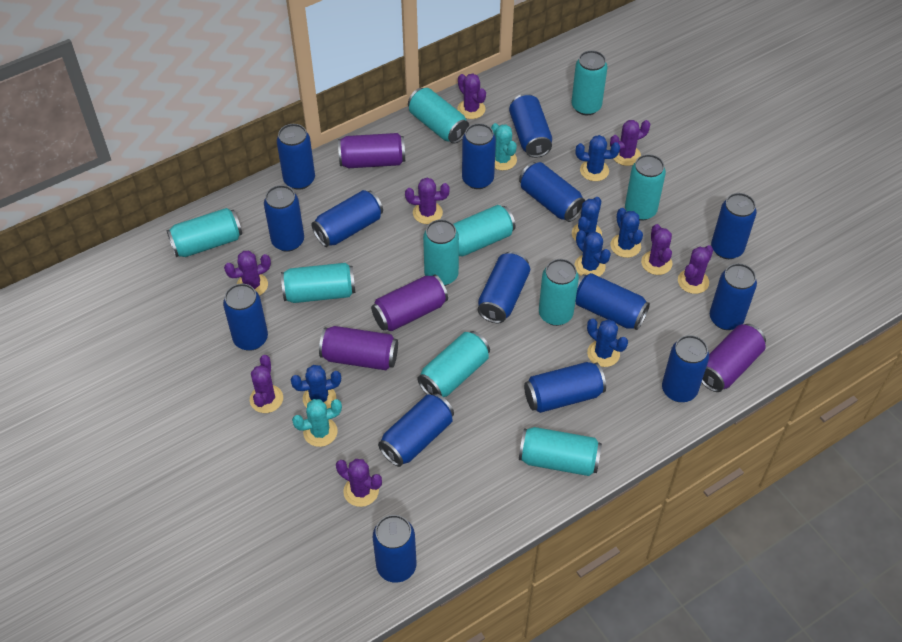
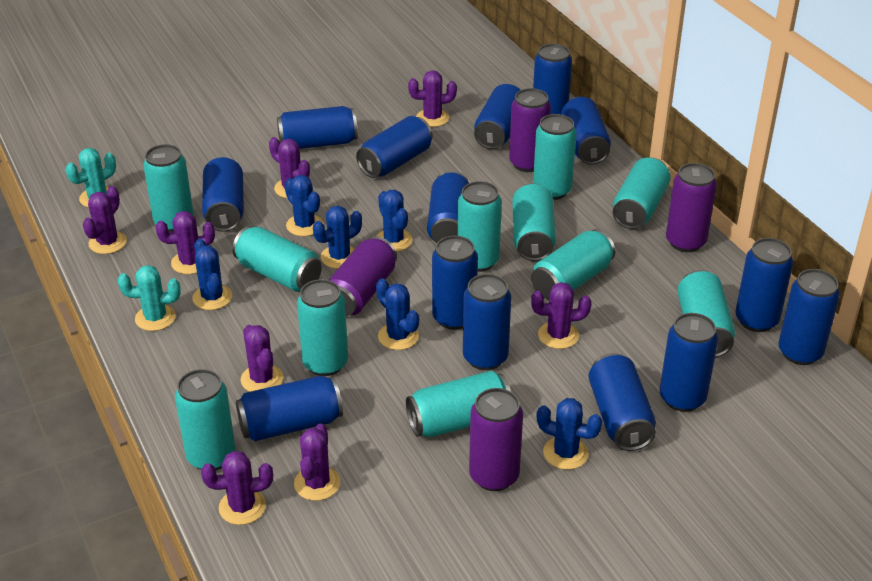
blue can: [223,284,268,351] [264,185,304,252] [277,124,315,190] [312,190,383,247] [373,515,416,583] [378,393,454,467] [462,123,496,189] [478,251,530,323] [509,94,552,158] [519,162,586,222] [524,362,606,413] [575,273,650,330] [662,335,709,402] [710,263,757,330] [711,193,757,259] = 15 -> [202,157,244,232] [236,376,343,441] [277,106,358,149] [356,116,433,178] [427,170,469,243] [432,236,478,330] [463,274,511,370] [474,84,521,149] [533,44,572,114] [561,97,611,165] [589,353,656,451] [660,313,718,412] [736,238,793,332] [778,269,840,365] = 14
turquoise can: [166,208,242,257] [281,263,355,303] [408,88,469,144] [417,331,490,397] [423,219,459,286] [454,205,515,256] [519,427,602,476] [539,259,579,326] [572,50,607,115] [625,154,666,221] = 10 -> [143,144,194,232] [175,369,235,470] [232,226,322,292] [297,279,348,376] [406,371,511,437] [458,181,502,272] [512,183,556,261] [531,229,615,300] [533,114,577,200] [613,158,671,229] [677,270,735,358] = 11

